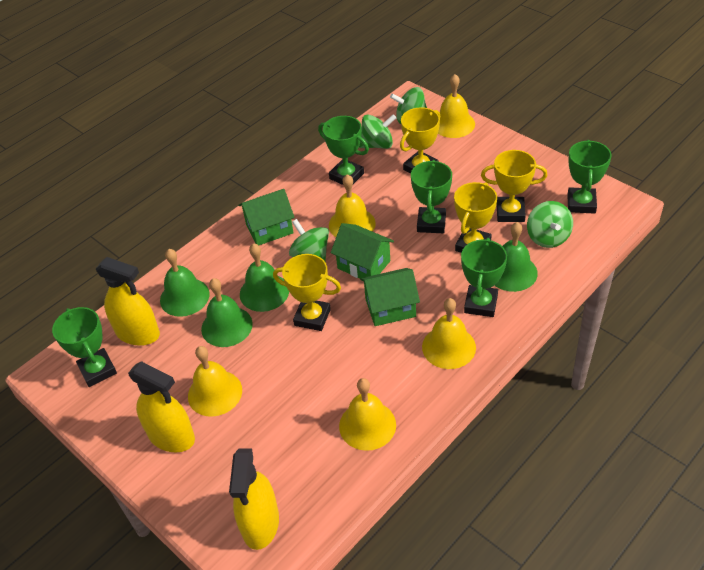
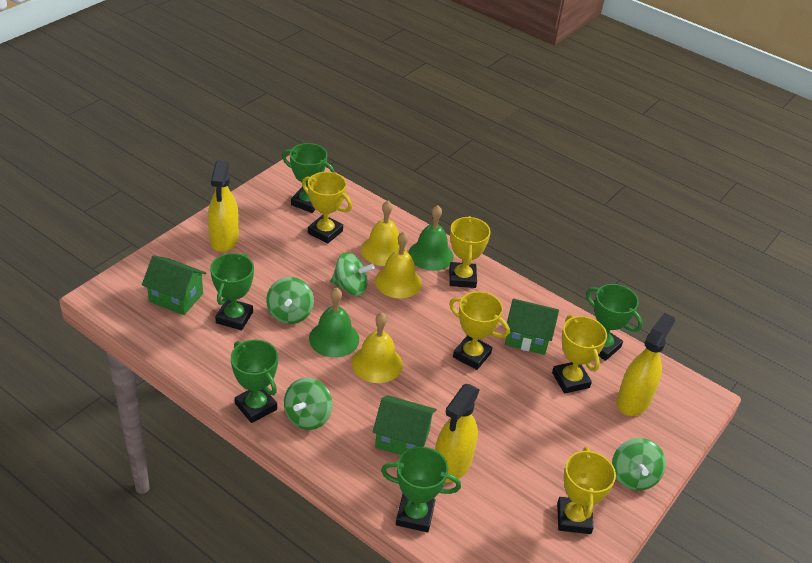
green bell: [160,249,210,317] [201,278,253,347] [240,243,289,312] [494,222,538,292] = 4 -> [309,288,359,358] [409,205,454,271] = 2
yellow bell: [188,346,242,417] [329,174,376,237] [339,378,396,451] [422,298,476,369] [438,74,475,138] = 5 -> [352,313,403,383] [361,201,406,266] [375,232,422,298] = 3
yellow trophy: [273,254,341,331] [400,107,440,174] [454,182,497,253] [481,150,548,222] = 4 -> [302,172,352,244] [449,216,491,288] [449,291,510,370] [552,315,607,393] [557,447,616,534] = 5

